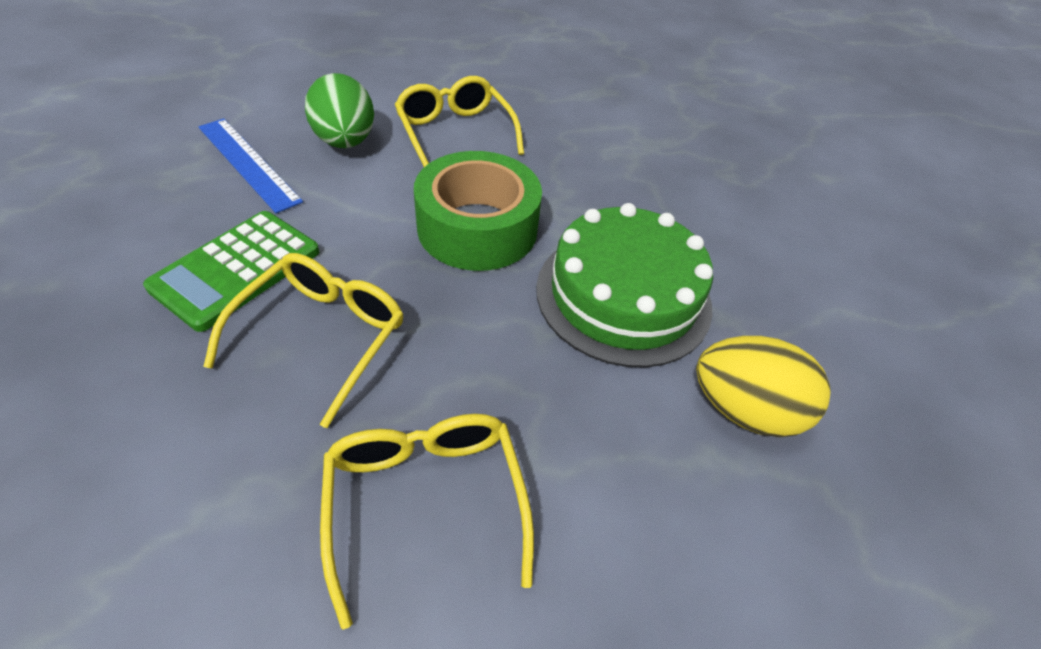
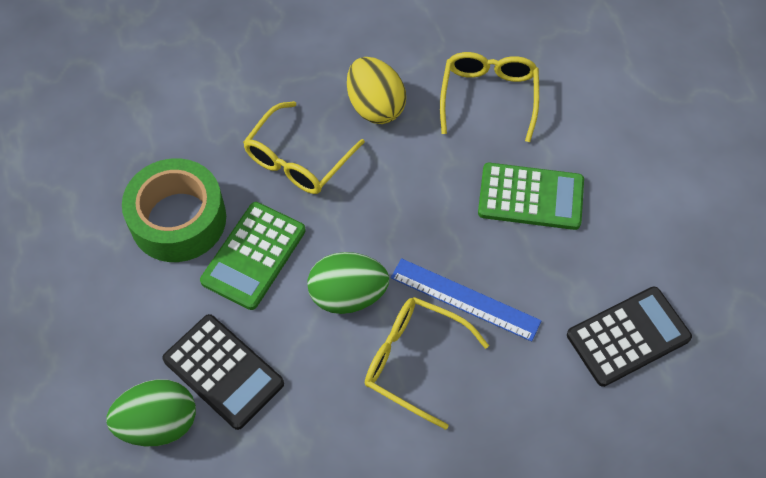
black calculator: none = 0 -> [162,314,284,430] [567,287,692,387] = 2
green cake: [536,203,713,367] = 1 -> none = 0
green calculator: [143,211,319,332] = 1 -> [200,202,306,310] [478,163,584,230] = 2
green egg: [305,73,374,148] = 1 -> [106,379,196,446] [307,252,389,314] = 2

